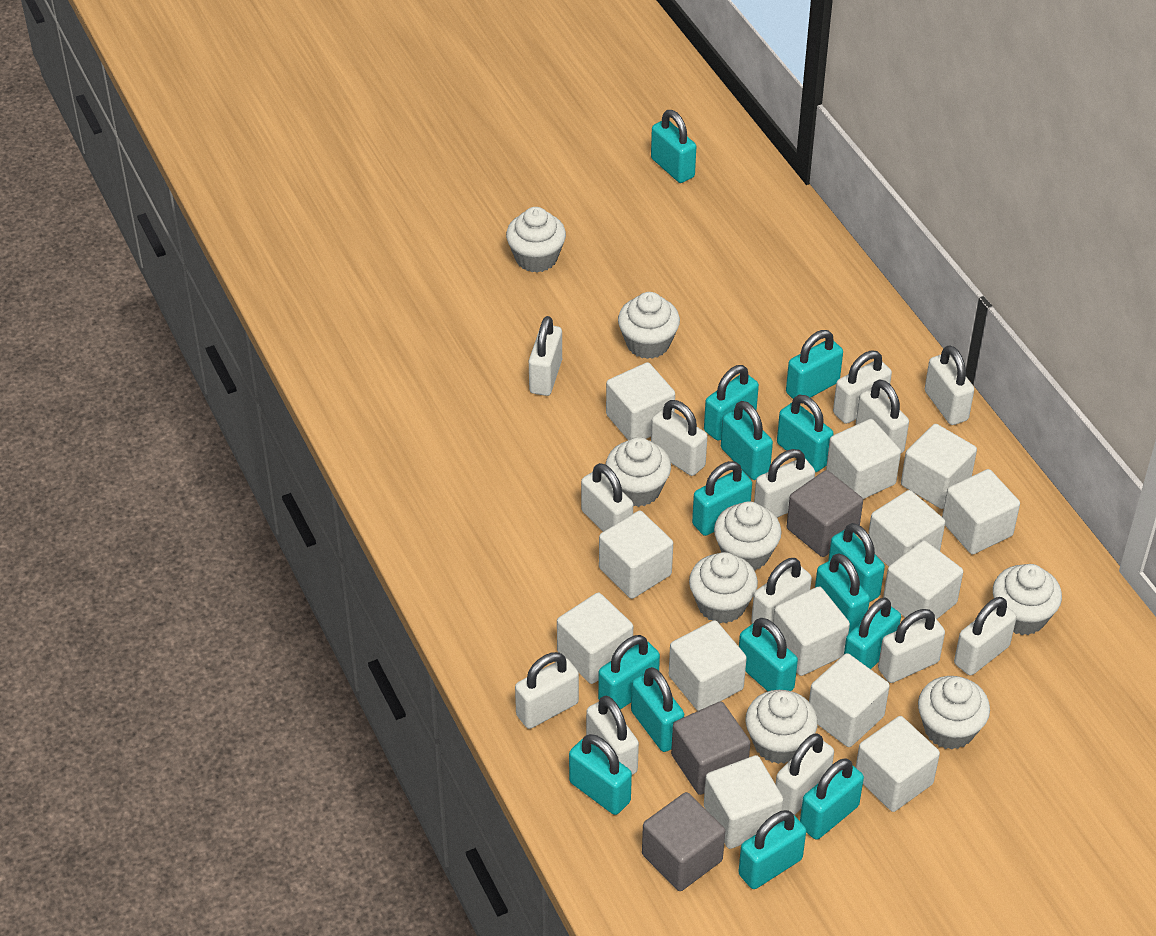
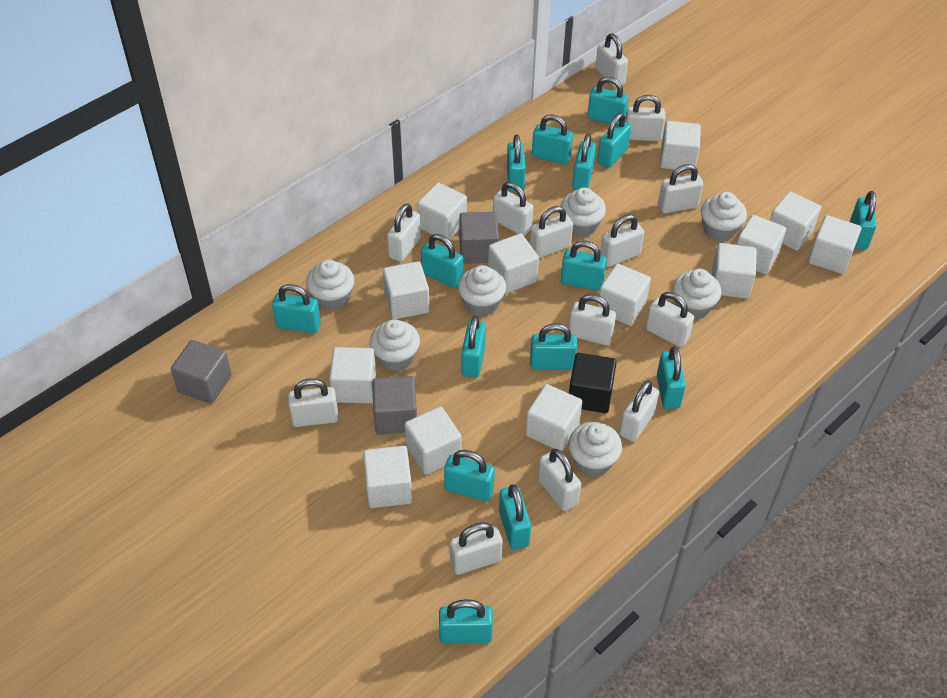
black cube: none = 0 -> [569,353,616,413] = 1
white cupcake: [506,207,566,273] [606,437,671,507] [618,292,680,359] [689,552,758,623] [714,501,782,571] [745,690,818,764] [918,676,990,750] [993,564,1062,635] = 8 -> [306,260,354,311] [370,319,420,372] [458,265,506,316] [560,188,606,237] [568,422,622,477] [673,269,721,320] [701,192,747,242] = 7

